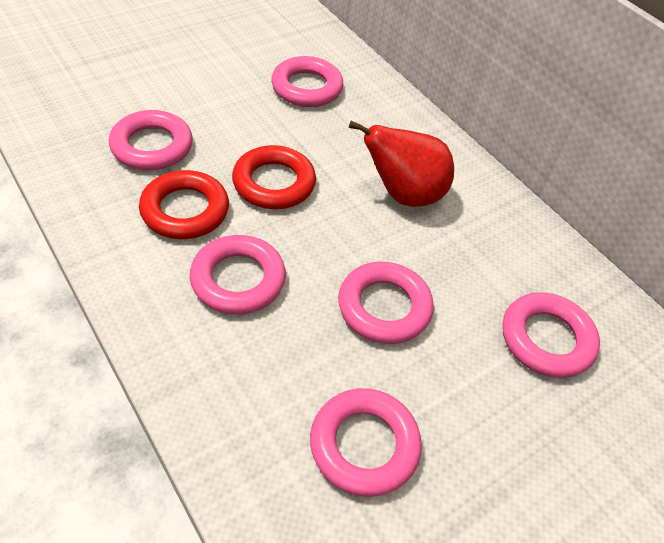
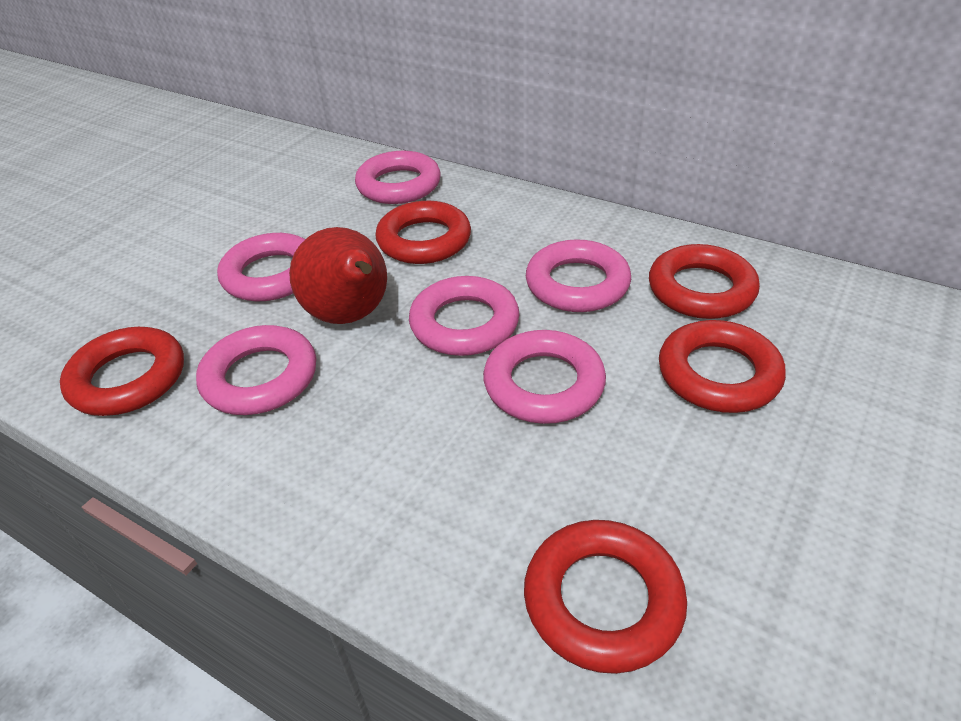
red ring: [139,170,229,239] [232,145,316,209] = 2 -> [60,327,184,416] [375,201,471,264] [524,520,687,674] [649,244,760,319] [659,320,786,413] = 5

